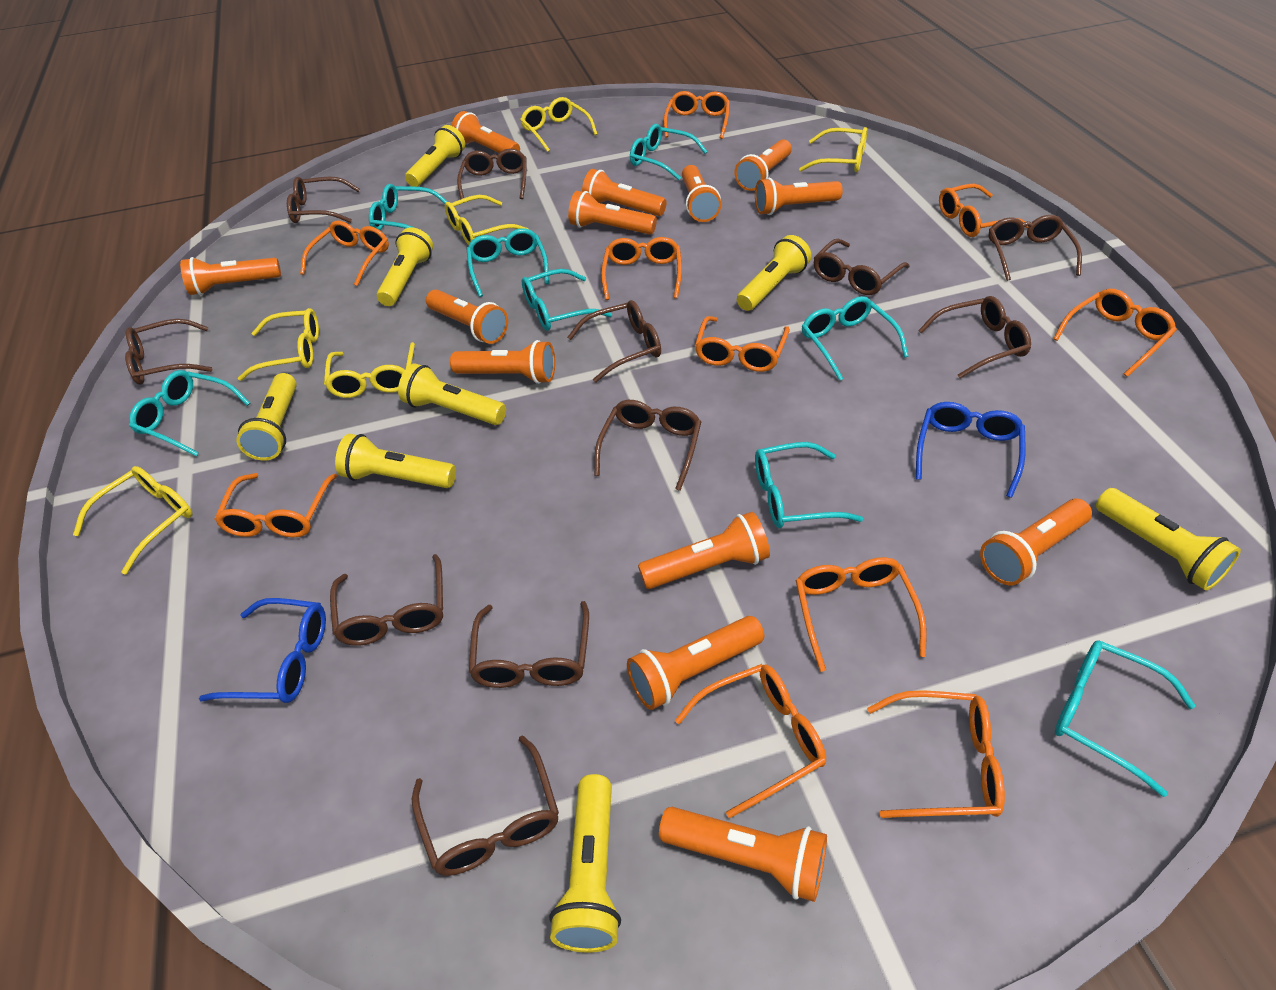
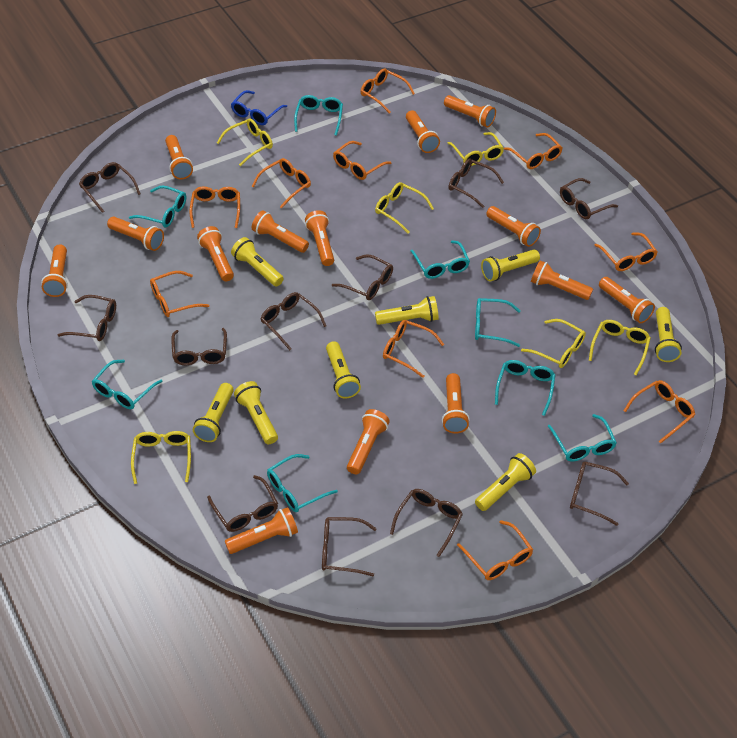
blue glasses: [199,598,326,703] [916,402,1025,498] = 2 -> [231,90,287,125] = 1
orange flashlight: [180,257,281,295] [426,290,508,344] [450,340,555,384] [452,111,520,153] [568,191,657,235] [582,169,667,216] [627,616,764,710] [638,512,770,589] [659,807,827,902] [682,165,721,222] [734,139,792,191] [755,178,843,215] [980,498,1092,585] = 13 -> [41,244,68,297] [107,217,164,251] [165,135,193,179] [197,226,234,281] [225,507,298,554] [252,210,309,253] [305,210,334,266] [347,409,390,475] [406,110,440,153] [442,373,470,434] [444,95,496,128] [486,206,541,247] [531,260,593,300] [599,277,655,323] = 14

